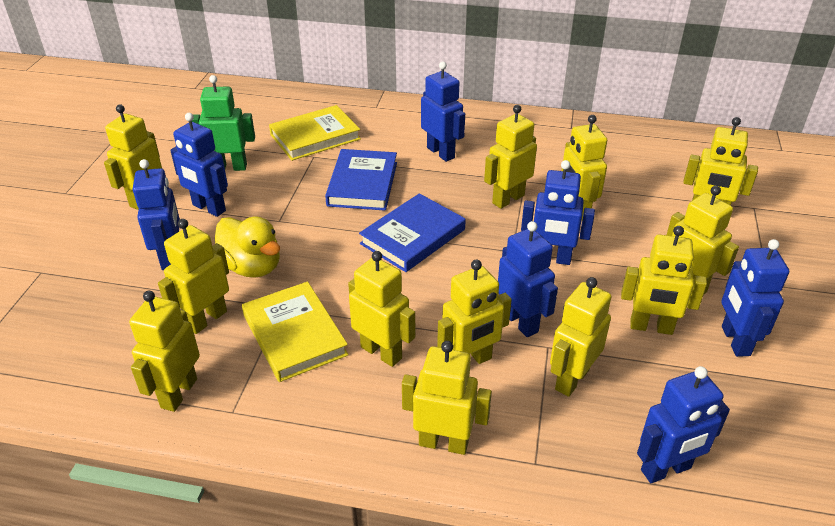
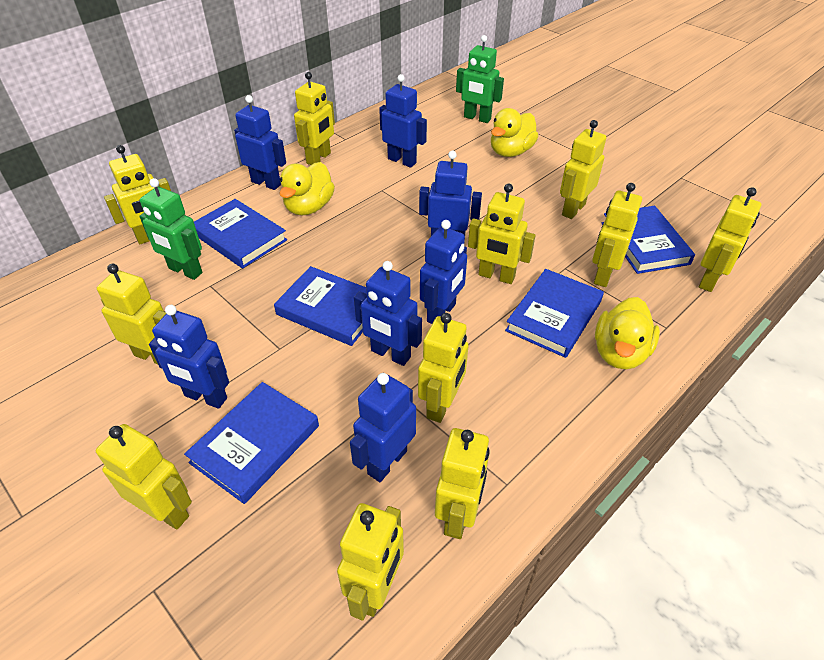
blue book: [325,149,397,211] [359,193,466,272] = 2 -> [184,382,319,504] [194,199,287,269] [274,266,366,346] [505,269,604,358] [601,206,695,274] = 5
green robot: [192,75,255,171] = 1 -> [139,178,203,280] [456,35,504,123] = 2
yellow book: [242,282,349,382] [269,105,361,161] = 2 -> none = 0
yellow duck: [215,216,280,278] = 1 -> [279,162,335,215] [491,108,538,157] [595,297,660,369] = 3
yellow robot: [104,105,162,210] [129,291,200,412] [158,219,229,334] [348,251,415,367] [402,341,492,455] [437,260,512,364] [484,105,537,209] [550,277,611,397] [562,115,607,220] [621,226,707,335] [667,186,739,294] [683,117,758,205] = 12 -> [96,424,192,530] [97,264,166,364] [104,145,171,244] [294,72,335,165] [337,503,404,620] [418,313,469,423] [435,428,490,539] [468,184,536,284] [560,120,606,219] [592,183,642,287] [699,187,761,292] = 11

